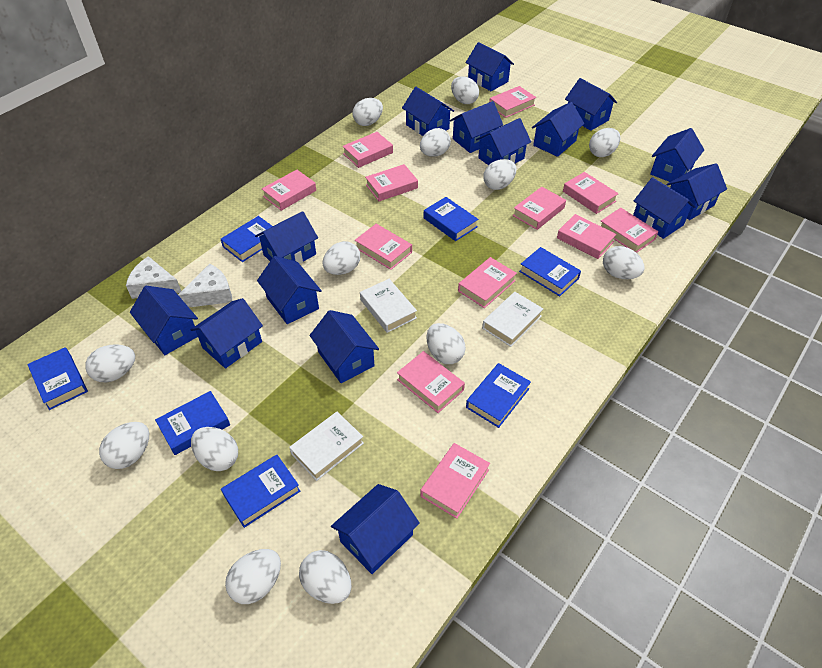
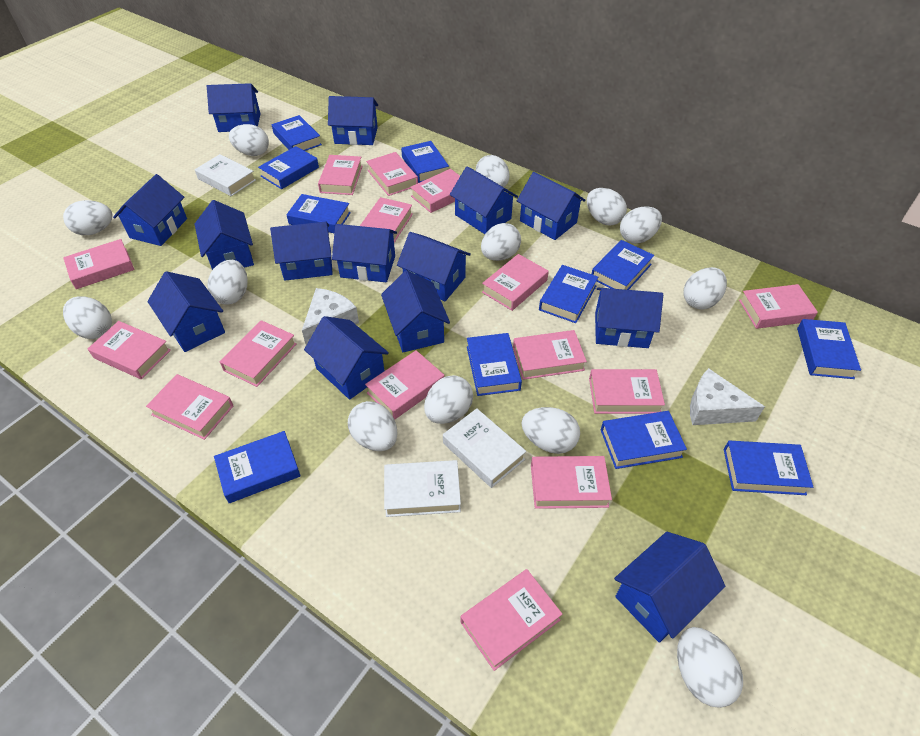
blue book: [27,347,88,410] [155,391,230,455] [221,216,273,262] [221,455,300,528] [424,197,478,241] [466,363,531,428] [519,247,581,296] = 7 -> [214,431,301,503] [258,146,319,189] [272,115,322,151] [286,194,351,233] [401,141,449,183] [467,333,522,396] [539,265,598,323] [591,240,654,290] [601,411,687,469] [724,440,813,495] [797,319,861,379] = 11
blue house: [130,286,198,355] [191,298,263,368] [255,211,318,264] [257,256,322,324] [309,310,379,383] [331,484,420,574] [402,87,454,136] [450,101,503,153] [466,42,514,91] [476,118,531,165] [532,102,584,157] [565,78,617,131] [633,177,696,239] [650,128,704,182] [666,163,727,220] = 15 -> [113,174,187,246] [147,271,225,352] [195,200,254,270] [207,83,260,132] [270,222,333,281] [304,316,389,400] [328,96,378,145] [332,224,397,282] [381,270,450,352] [397,232,471,301] [450,166,518,234] [517,172,586,240] [595,287,663,348] [614,532,725,643] = 14
pink book: [262,170,316,211] [342,132,393,168] [355,224,412,270] [365,164,418,201] [397,351,465,413] [420,443,490,519] [458,257,517,308] [489,86,536,118] [513,187,566,230] [557,214,616,259] [563,172,619,214] [601,208,658,253] = 12 -> [63,239,134,289] [88,321,171,379] [146,374,233,440] [220,320,297,387] [318,155,363,195] [360,197,413,243] [365,350,444,420] [366,152,418,196] [410,169,460,213] [461,569,562,671] [482,254,549,311] [513,330,587,380] [531,456,612,509] [589,369,665,414] [739,284,818,329] = 15

